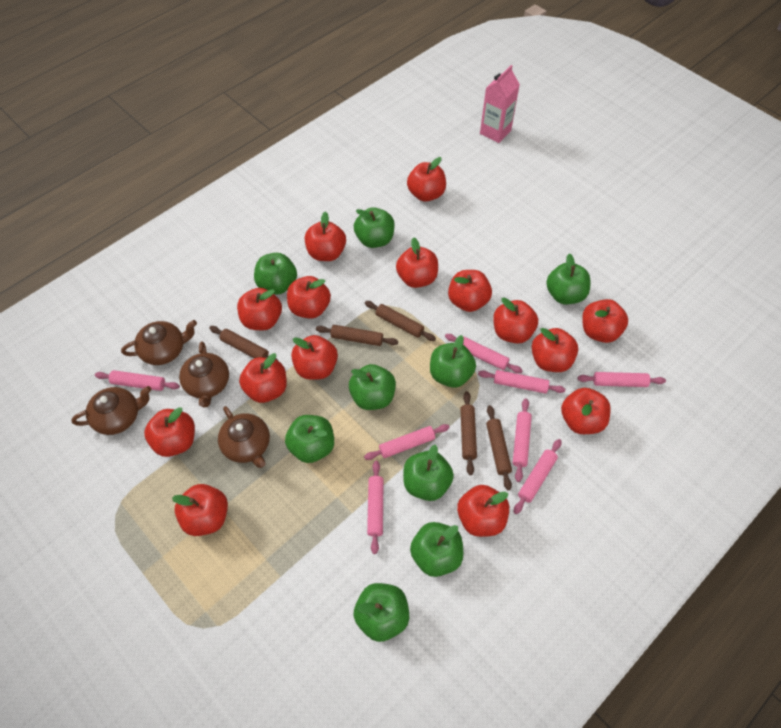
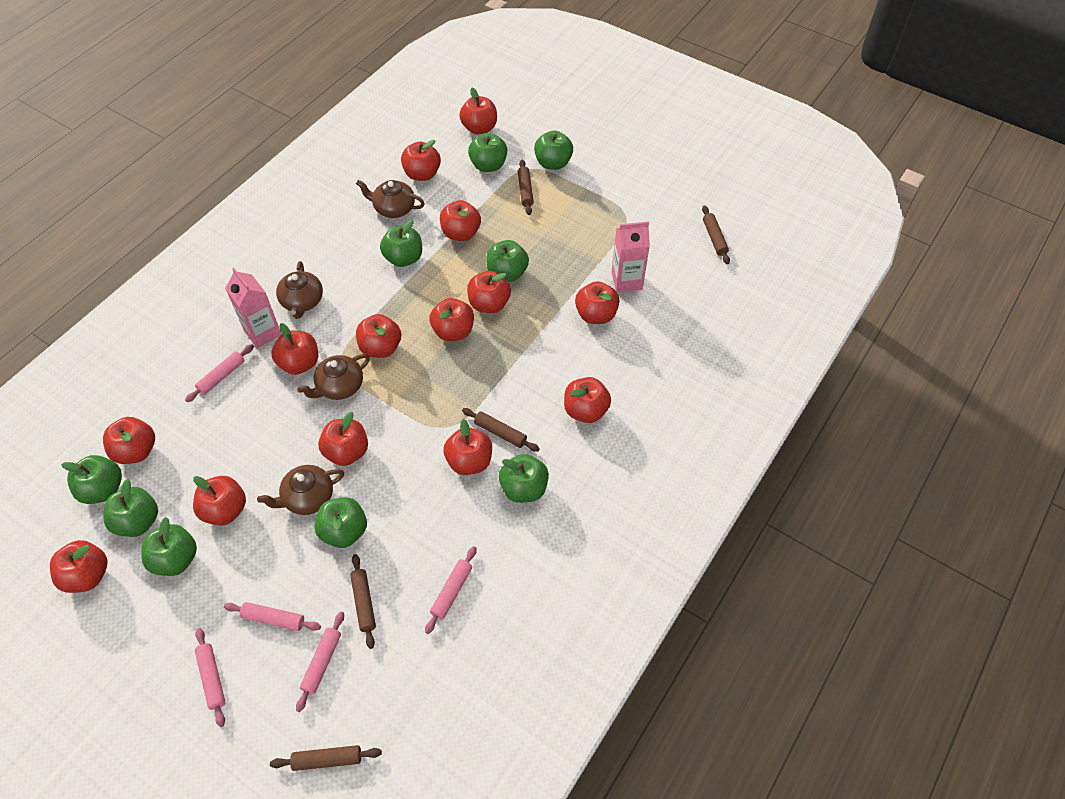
pink carton: [480,65,520,143] = 1 -> [225,268,281,348] [612,221,650,293] = 2
pink rolling pin: [95,370,180,391] [364,424,450,460] [367,461,384,554] [445,334,523,373] [478,370,565,394] [513,398,532,482] [514,439,562,514] [578,372,666,387] = 8 -> [185,344,254,402] [195,628,226,727] [224,602,321,631] [296,612,344,712] [425,546,477,634] = 5
red apple: [144,407,195,457] [172,484,228,536] [237,288,282,330] [239,353,287,403] [287,276,331,318] [291,335,338,380] [305,212,346,261] [396,237,438,288] [407,157,446,202] [448,270,492,312] [457,485,509,537] [493,297,538,344] [532,328,578,372] [561,388,611,434] [582,299,628,343] = 15 -> [50,540,107,593] [103,417,155,464] [193,476,246,526] [271,323,318,375] [318,412,368,466] [356,314,401,358] [401,140,441,181] [429,298,474,341] [440,200,481,241] [443,419,492,475] [459,88,497,135] [467,271,511,313] [564,377,611,423] [575,281,619,324] = 14

